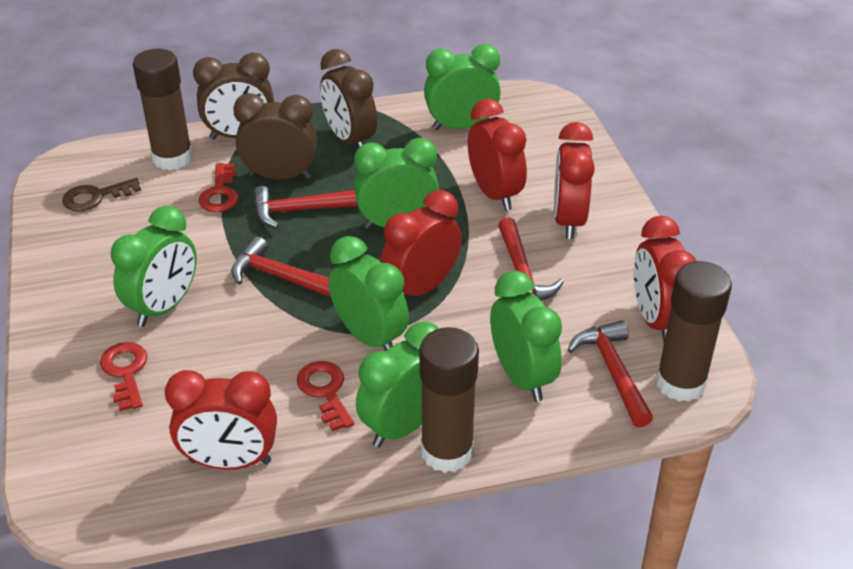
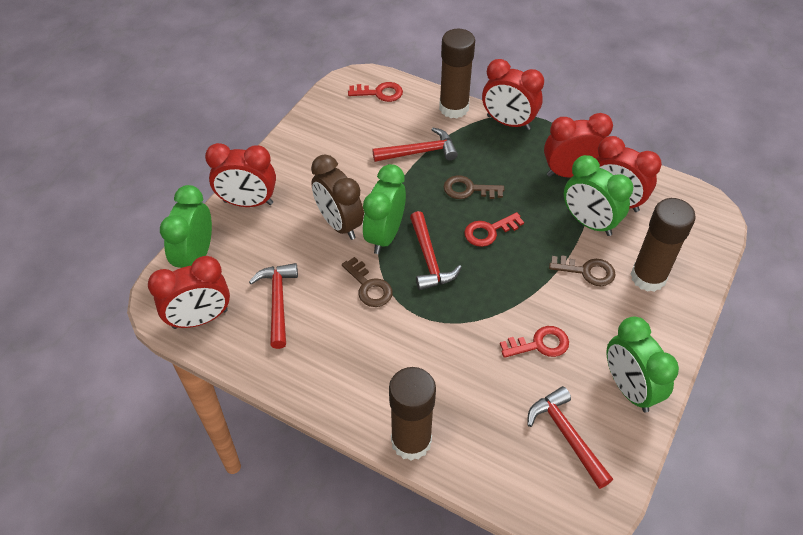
brown clock: [193,53,274,140] [233,93,317,180] [320,49,377,148] = 3 -> [311,155,364,240] = 1
brown key: [62,178,141,212] = 1 -> [342,257,393,307] [444,175,504,199] [549,255,616,286] = 3
green clock: [111,206,197,327] [328,236,409,351] [354,138,439,229] [356,322,439,447] [424,44,501,130] [490,271,562,402] = 6 -> [160,185,212,268] [363,164,406,254] [564,155,633,236] [606,316,679,412] = 4

